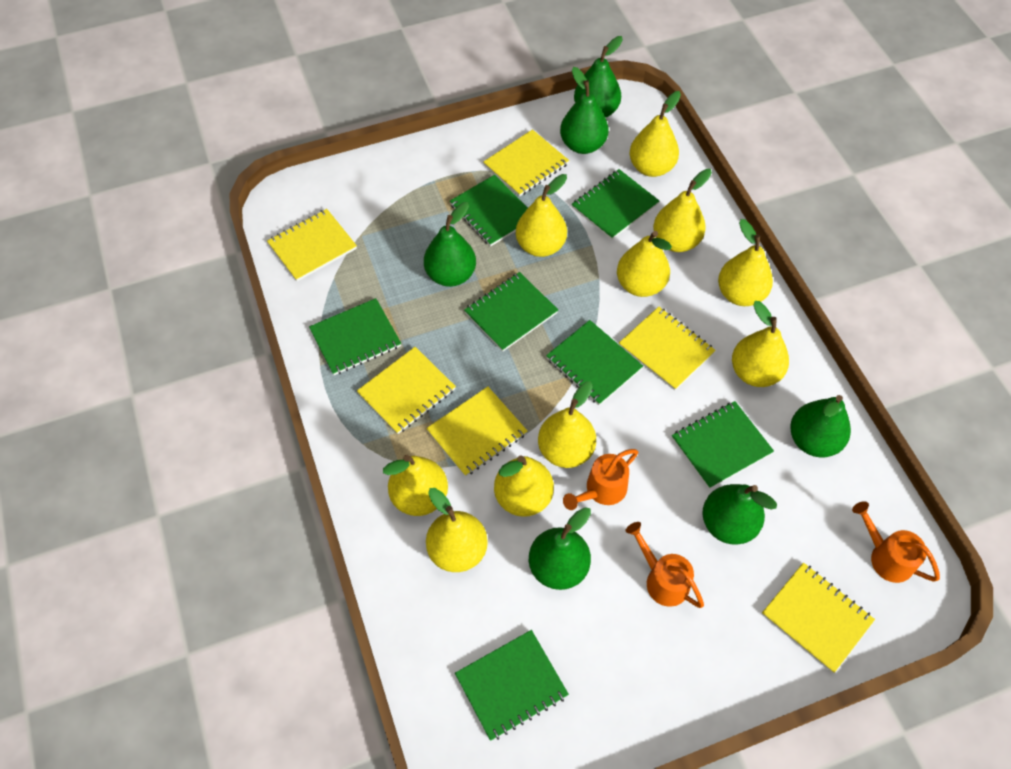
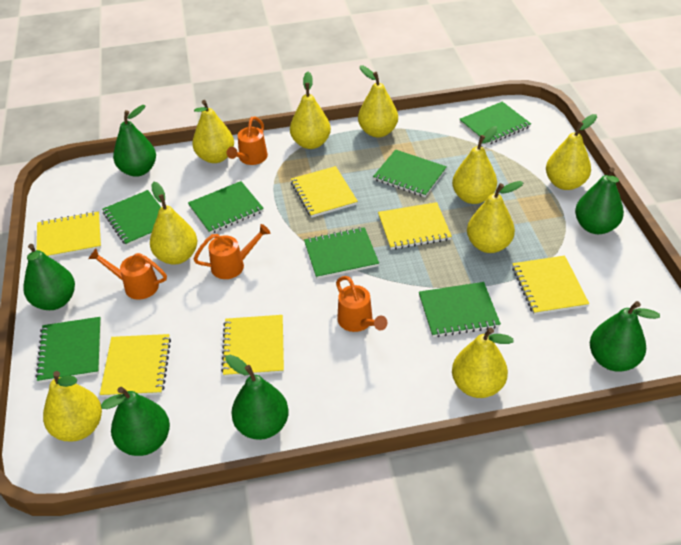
orange watering can: [563,449,638,510] [625,522,704,608] [852,501,940,583] = 3 -> [88,249,167,300] [194,224,270,279] [227,116,268,165] [336,276,387,332] = 4
yellow pear: [383,455,448,516] [426,488,488,572] [494,455,554,517] [516,174,567,257] [538,381,596,468] [617,231,672,297] [630,91,681,177] [653,169,712,252] [718,219,773,306] [732,301,789,387] = 10 -> [43,371,102,442] [150,182,197,265] [192,100,234,163] [290,72,331,149] [358,66,398,138] [452,126,498,204] [452,327,514,398] [467,181,524,253] [546,114,597,190] = 9

